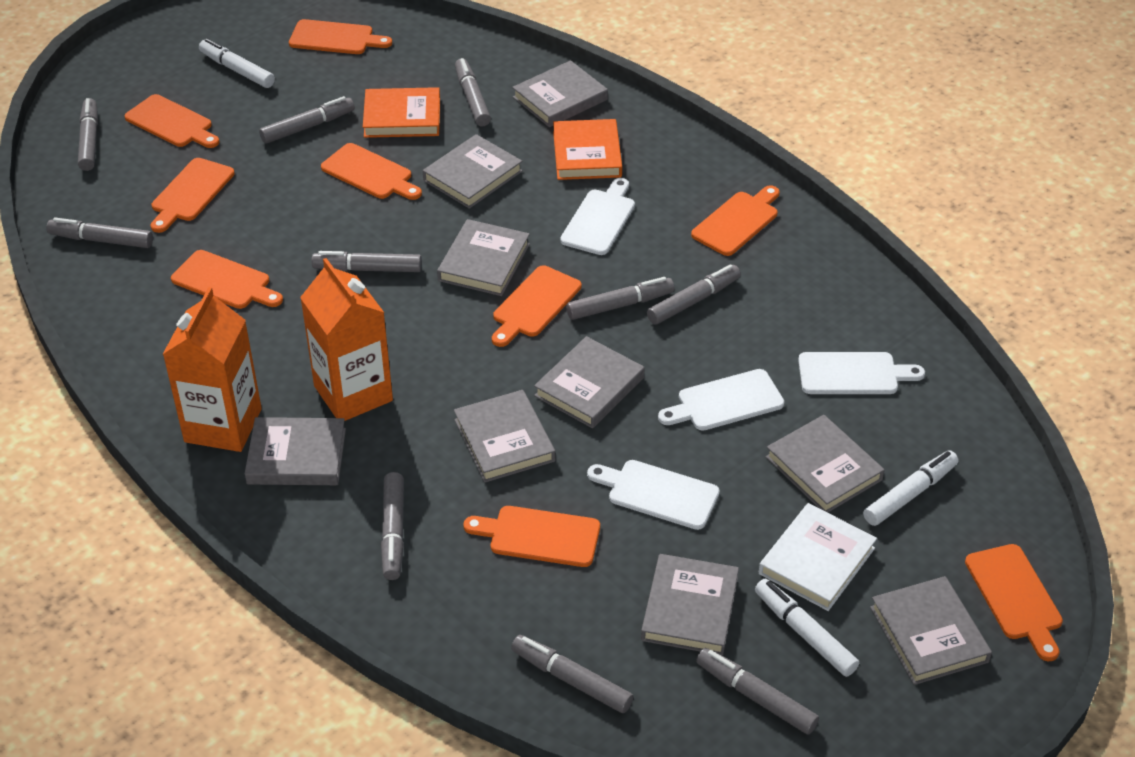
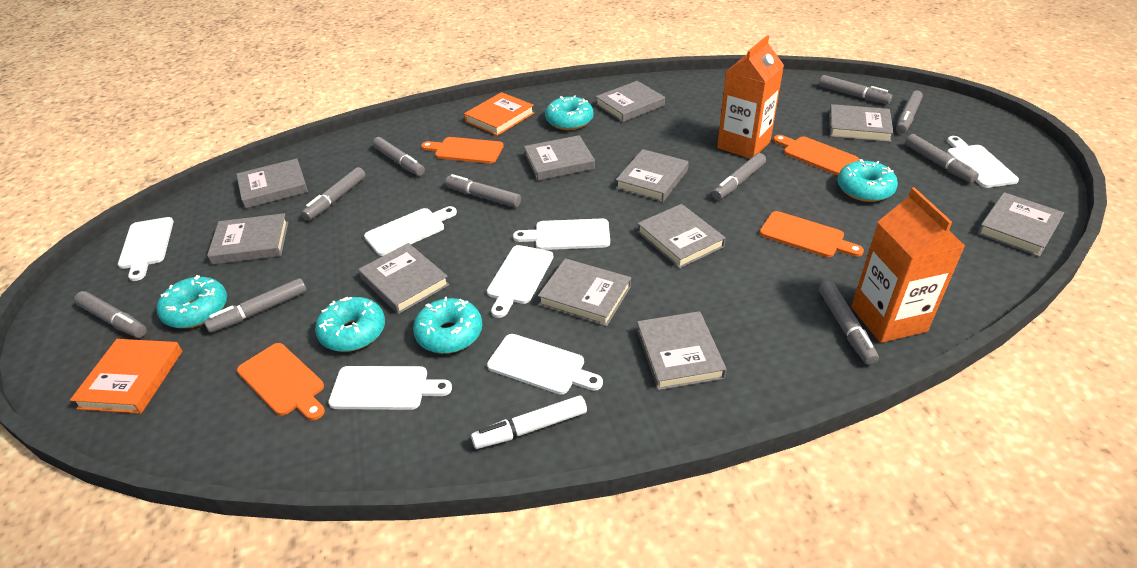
grey book: [245,417,346,485] [423,134,523,209] [437,219,530,296] [454,390,556,483] [512,60,608,127] [534,336,645,428] [641,554,739,656] [766,415,885,513] [870,576,992,685] = 9 -> [207,213,288,265] [236,158,308,209] [358,243,449,314] [524,135,595,181] [538,258,631,326] [596,81,665,122] [616,149,689,202] [637,204,726,269] [637,311,727,390] [829,104,894,142] [977,192,1064,257] = 11
orange cutting board: [125,94,219,148] [151,158,235,233] [171,250,283,309] [289,19,392,54] [321,143,422,200] [464,506,600,567] [492,265,581,347] [691,185,780,256] [965,544,1063,661] = 9 -> [237,343,325,420] [421,137,504,164] [760,211,864,257] [773,135,859,175] = 4
turquoise donut: none = 0 -> [157,275,227,328] [315,297,385,352] [413,297,482,354] [545,95,593,130] [837,159,898,202] = 5
white book: [759,503,877,611] = 1 -> none = 0
white cutting board: [560,178,635,255] [587,460,720,530] [658,369,784,431] [798,352,925,394] = 4 -> [118,217,174,281] [328,366,452,410] [364,206,457,256] [487,245,553,318] [487,334,603,395] [513,218,610,250] [947,136,1019,188] = 7
white marker: [199,39,275,88] [755,579,859,677] [863,450,958,526] = 3 -> [471,395,587,449] = 1

